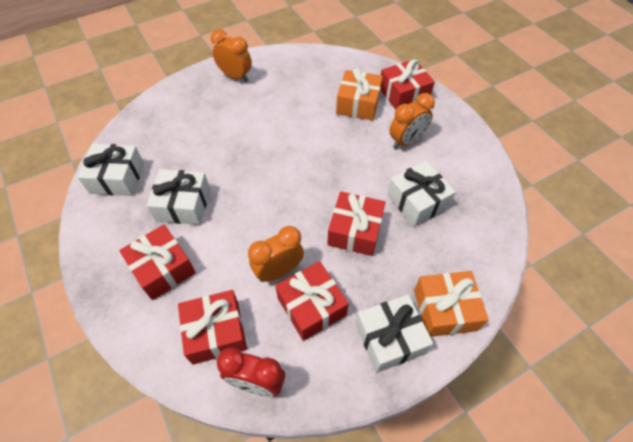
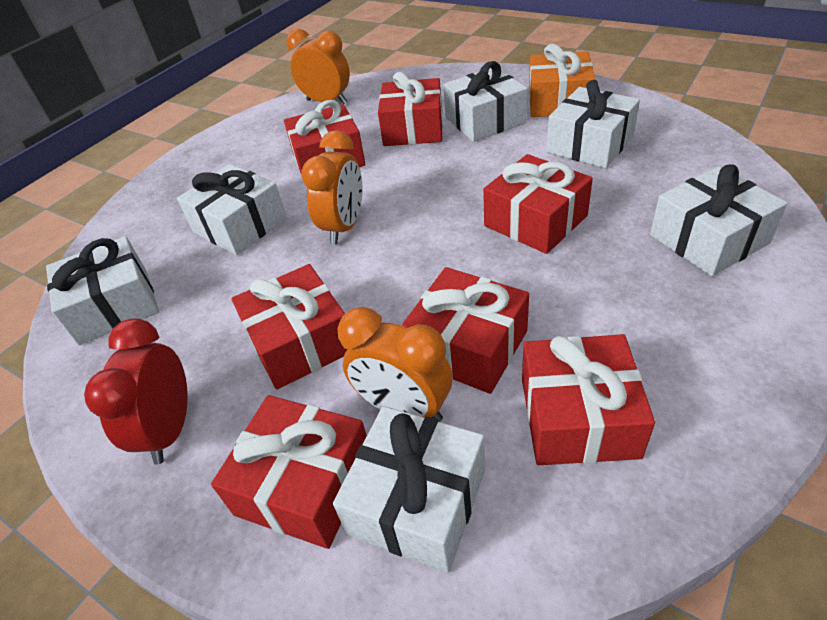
orange gift: [336,68,383,121] [414,271,489,337] = 2 -> [529,44,595,117] = 1
red gift: [119,225,196,300] [178,290,247,365] [275,261,349,341] [327,191,385,256] [381,59,435,110] = 5 -> [211,395,367,549] [232,264,347,389] [284,100,366,173] [378,72,443,146] [402,267,529,394] [483,154,593,254] [522,334,655,465] = 7
white gift: [77,144,144,196] [146,169,210,225] [356,295,433,373] [387,161,456,227] = 4 -> [46,236,159,345] [177,164,287,255] [333,406,485,573] [443,61,527,142] [546,80,640,168] [650,164,788,276] = 6

